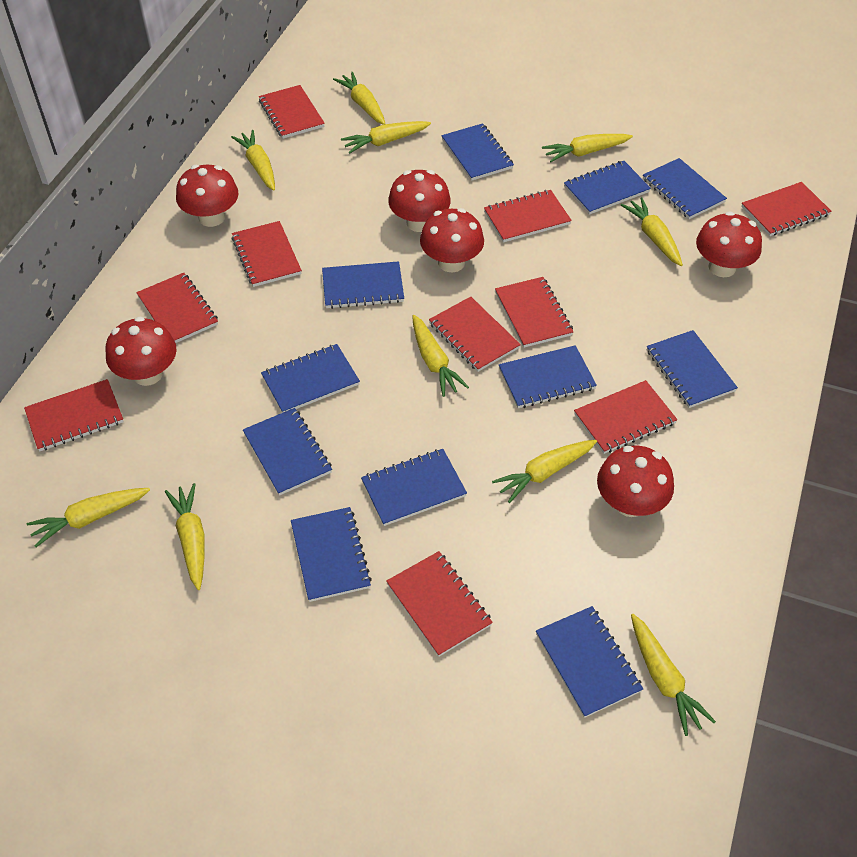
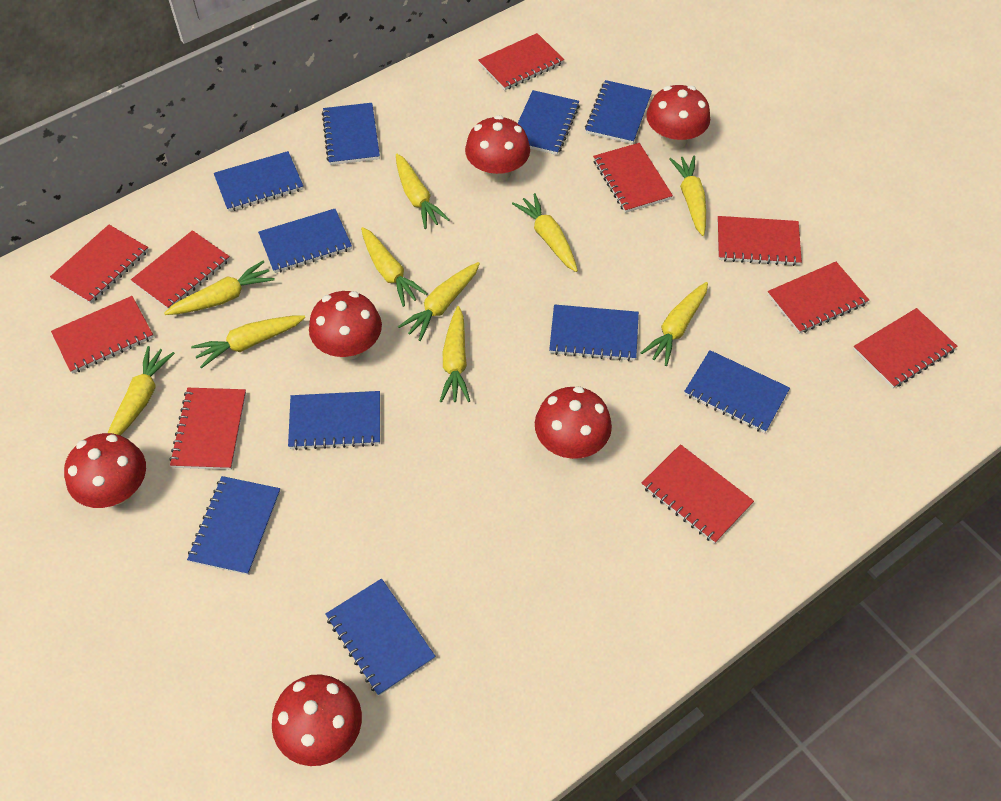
blue notebook: [243,408,332,496] [261,344,360,413] [291,507,372,602] [322,261,404,309] [361,449,467,526] [441,123,514,181] [499,345,597,408] [536,606,643,718] [564,161,651,215] [643,158,727,219] [647,330,738,408] = 11 -> [187,476,280,575] [214,151,303,211] [258,209,352,273] [288,391,380,450] [322,103,380,165] [325,578,436,696] [518,90,580,155] [549,304,639,361] [585,80,652,144] [684,350,790,433] = 10

